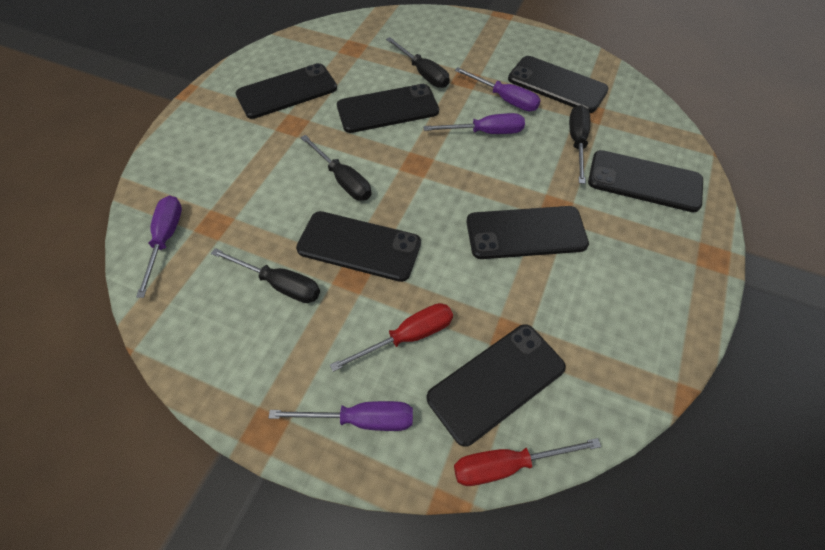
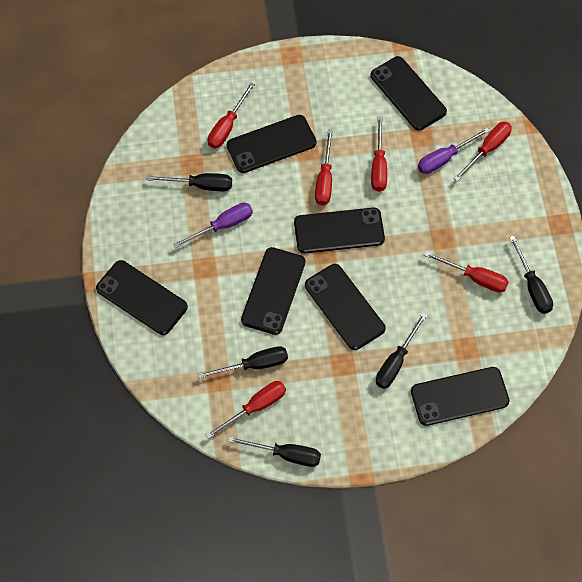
black screwdriver: [211,248,320,303] [300,135,371,201] [386,37,450,88] [569,105,590,184] = 4 -> [146,173,232,191] [198,346,288,379] [228,436,321,467] [376,313,427,389] [509,235,553,314] = 5
purple screwdriver: [136,195,182,298] [269,401,413,431] [423,113,525,134] [455,67,541,111] = 4 -> [173,203,253,248] [418,128,490,174] = 2
red screwdriver: [330,303,453,372] [454,438,601,486] = 2 -> [206,381,286,439] [208,82,255,149] [315,130,333,205] [371,116,387,192] [424,251,509,293] [454,122,512,181] = 6

